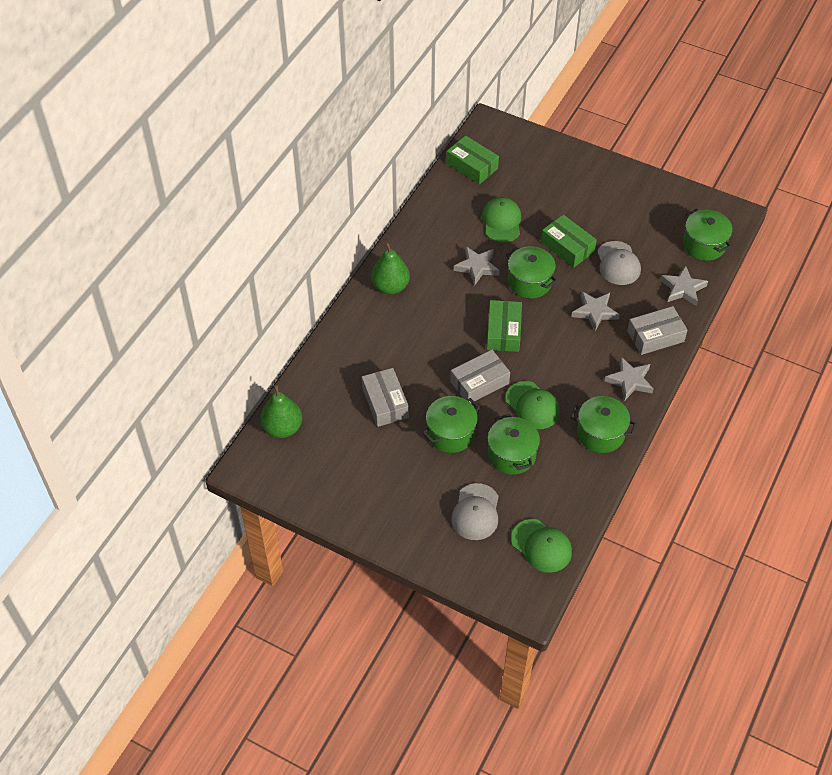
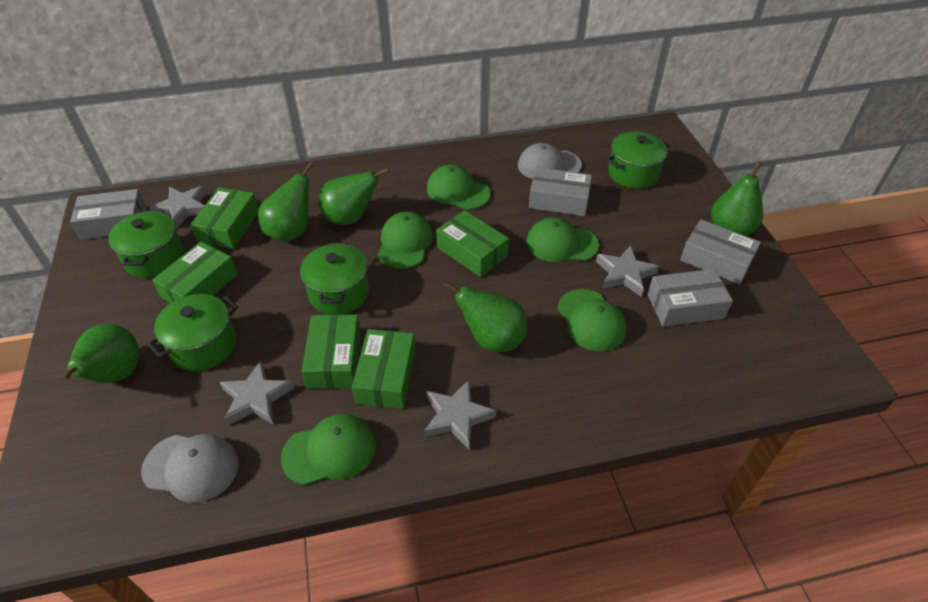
green box: [446,135,499,184] [487,300,522,352] [541,215,597,268] = 3 -> [152,242,238,303] [190,187,259,249] [302,314,361,389] [352,329,416,409] [436,210,509,277] = 5
green cap: [481,197,521,243] [505,381,560,429] [511,519,572,573] = 3 -> [281,414,376,485] [378,211,433,269] [427,165,491,210] [526,217,599,262] [557,289,627,351] = 5
green pear: [260,384,302,438] [371,242,410,294] = 2 -> [61,324,140,383] [258,162,314,242] [319,168,389,225] [443,282,527,352] [711,162,763,236] = 5
green pot: [423,396,480,453] [488,414,540,475] [506,246,557,299] [571,396,637,453] [683,209,733,261] = 5 -> [108,210,184,278] [147,294,238,371] [300,242,369,315] [606,132,670,189] = 4
grey box: [362,368,409,427] [450,350,510,403] [627,306,688,355] = 3 -> [70,189,147,240] [529,167,592,216] [647,269,733,326] [680,219,761,284] = 4

